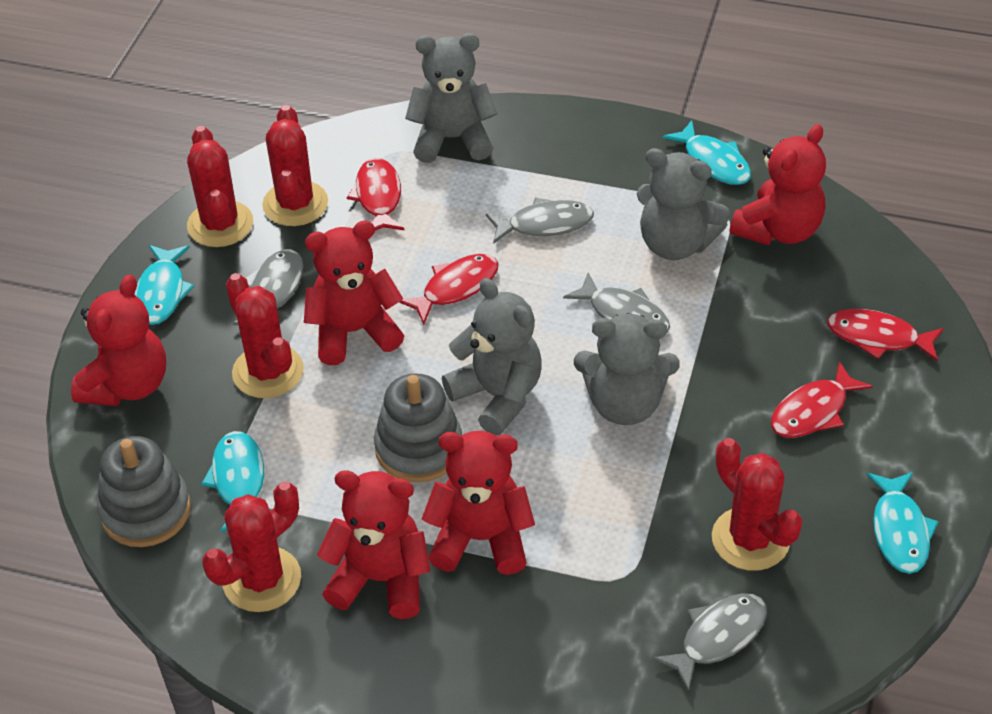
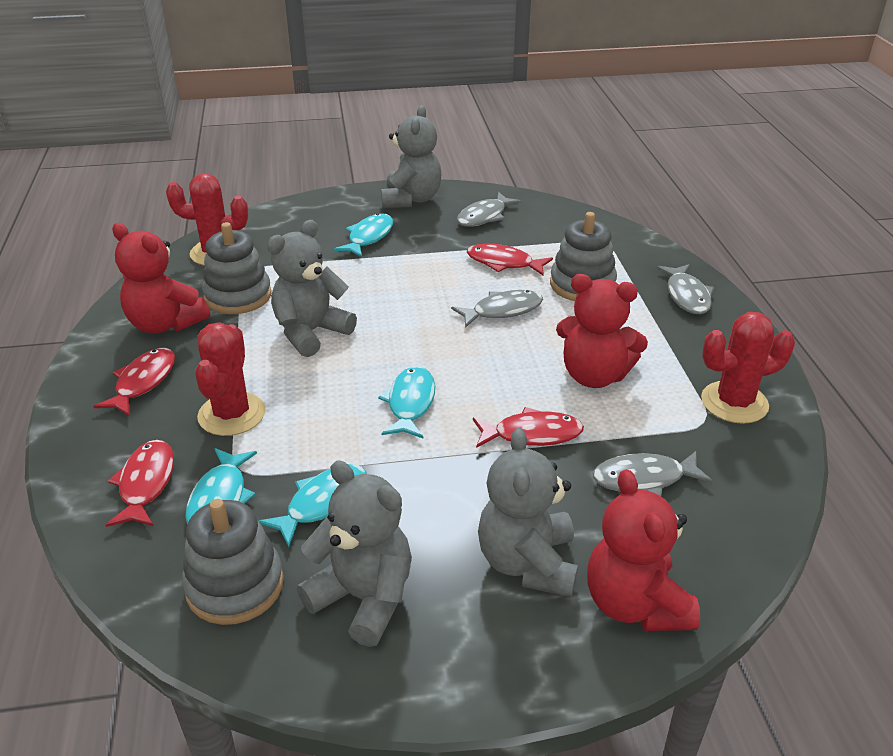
grey stacking toy: [97,436,191,547] [374,373,462,482] = 2 -> [182,499,284,625] [202,222,272,314] [550,212,617,301] = 3
red cactus: [187,126,253,247] [202,482,301,612] [226,273,304,398] [262,105,328,226] [712,438,803,571] = 5 -> [166,173,248,266] [195,323,265,436] [701,312,795,424] = 3
red teddy bear: [71,275,166,406] [304,221,404,365] [317,470,431,619] [422,431,535,575] [730,124,826,245] = 5 -> [112,223,210,334] [556,274,648,388] [587,469,700,631] = 3

